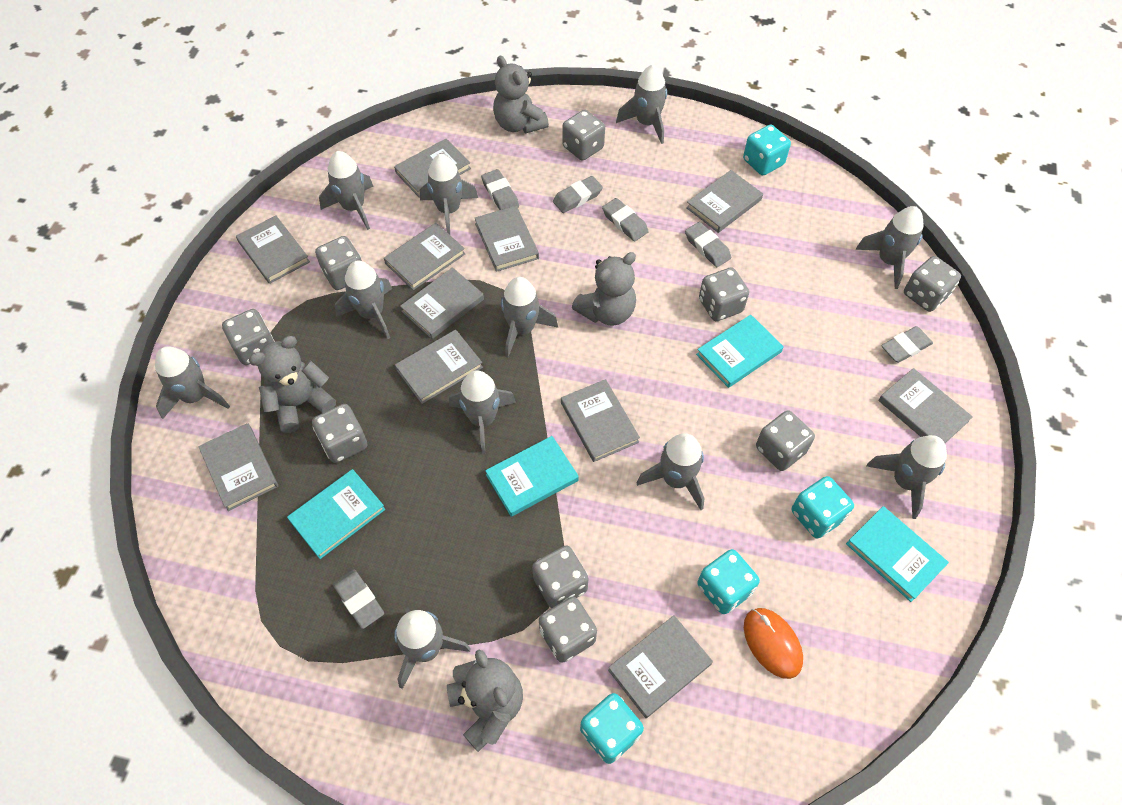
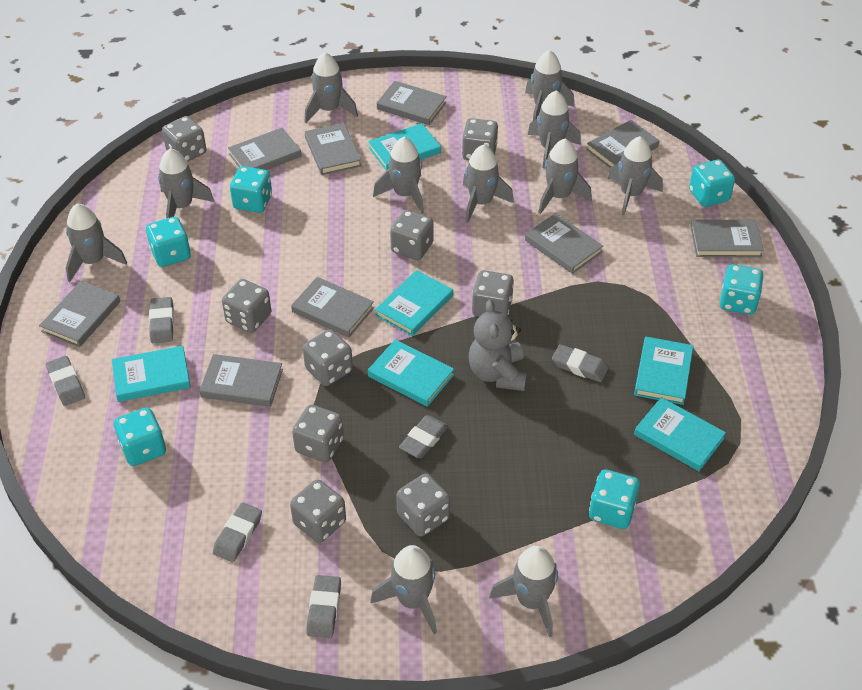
grey book: [198,423,278,511] [236,215,310,284] [384,223,465,290] [394,139,471,198] [395,330,483,404] [400,267,484,339] [475,206,539,272] [561,379,640,462] [608,615,713,718] [686,170,763,233] [878,368,973,443] = 11 -> [39,281,120,347] [199,354,283,407] [228,128,302,170] [291,277,374,337] [305,123,362,175] [377,81,447,125] [525,213,603,274] [586,120,659,168] [690,220,764,257] = 9
grey teddy bear: [249,336,336,433] [447,649,523,752] [493,56,549,133] [572,252,636,326] = 4 -> [469,300,527,391] = 1
orange mouse: [744,608,803,679] = 1 -> none = 0
turquoise book: [287,469,385,559] [485,436,579,517] [696,315,784,388] [846,506,949,602] = 4 -> [112,346,191,402] [368,123,441,171] [368,339,454,407] [375,270,453,336] [634,337,693,405] [634,397,726,471] = 6
turquoise dice: [580,693,644,764] [697,549,760,614] [743,125,791,175] [792,476,854,539] = 4 -> [114,407,166,466] [146,217,191,267] [230,166,272,213] [589,469,640,529] [689,160,735,207] [720,264,764,315] = 6

